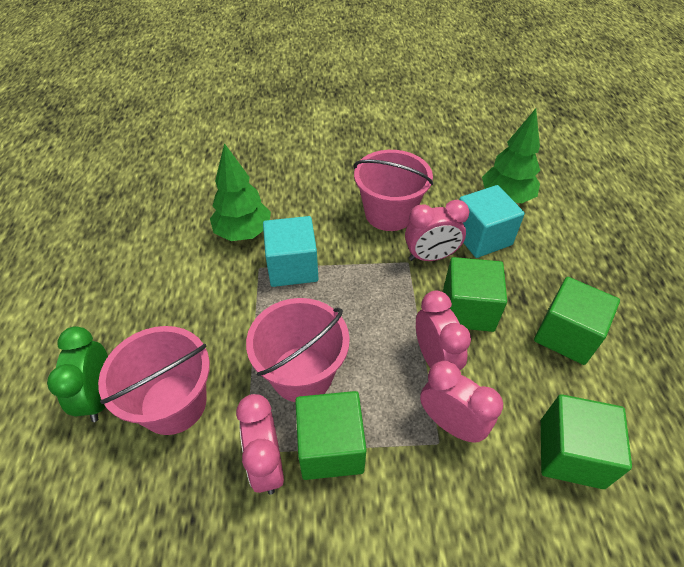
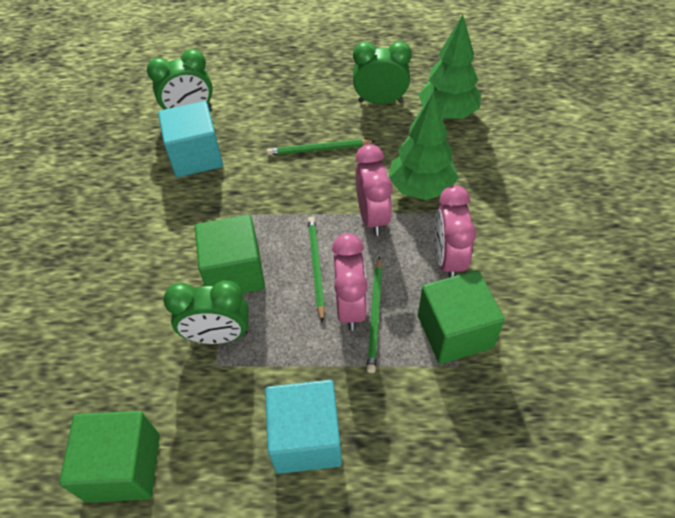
green clock: [47,326,108,422] = 1 -> [147,49,213,109] [163,280,249,344] [353,41,412,104] = 3
green cube: [295,391,367,480] [443,257,507,332] [534,277,620,365] [541,394,632,489] = 4 -> [59,411,160,503] [195,215,265,294] [418,270,505,364] = 3
green pencil: none = 0 -> [267,139,375,155] [308,217,325,323] [367,257,382,373] = 3
pink bucket: [98,326,210,435] [246,298,350,402] [354,150,433,231] = 3 -> none = 0
pink clock: [236,394,284,495] [405,200,469,261] [416,290,471,370] [420,361,503,443] = 4 -> [332,233,368,331] [355,144,392,236] [435,185,476,278] = 3

